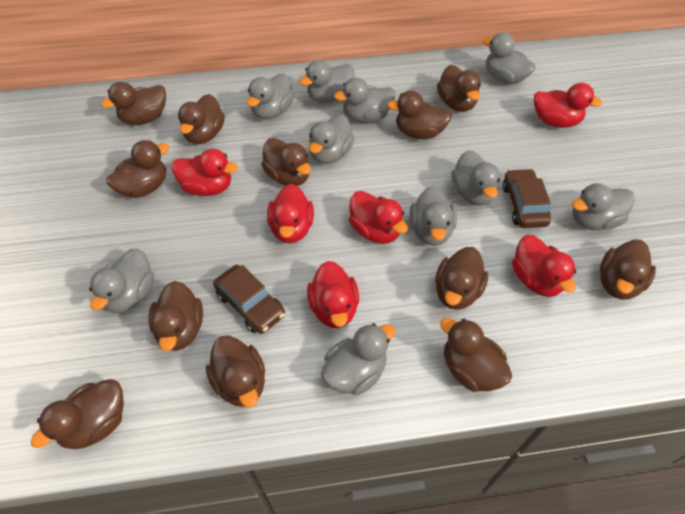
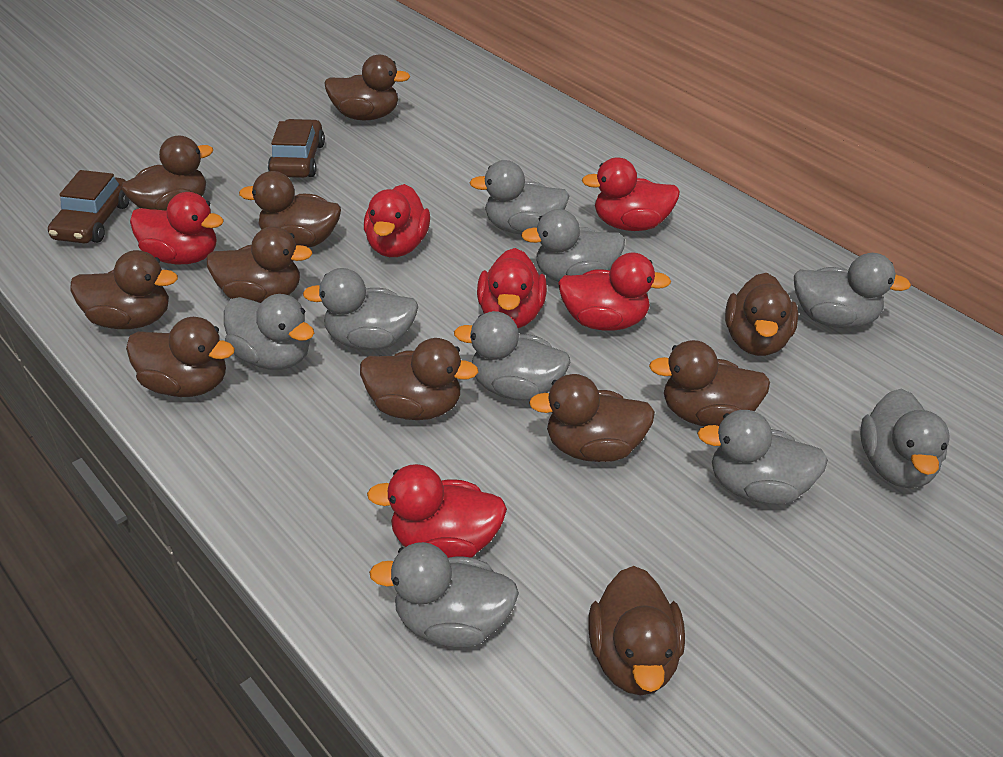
brown duck: [31,379,124,449] [101,82,166,125] [106,140,169,198] [148,281,203,351] [178,94,225,144] [206,335,265,408] [261,138,311,186] [387,90,452,139] [435,247,488,310] [437,65,481,112] [440,318,512,392] [600,239,656,300] = 12 -> [70,250,178,329] [122,135,213,211] [126,317,235,397] [206,226,313,303] [239,171,341,247] [325,55,410,120] [360,338,478,420] [529,374,655,462] [589,566,685,695] [649,340,770,426] [725,273,798,356] = 11
grey duck: [89,248,154,313] [247,73,294,119] [299,60,354,103] [309,114,354,164] [321,323,396,395] [334,77,395,123] [409,186,457,246] [451,150,500,205] [482,32,536,84] [572,183,635,230] = 10 -> [224,294,314,370] [303,268,418,350] [369,542,519,648] [454,311,571,401] [469,160,569,234] [521,209,625,282] [697,410,828,505] [794,253,911,328] [860,389,950,488] = 9

